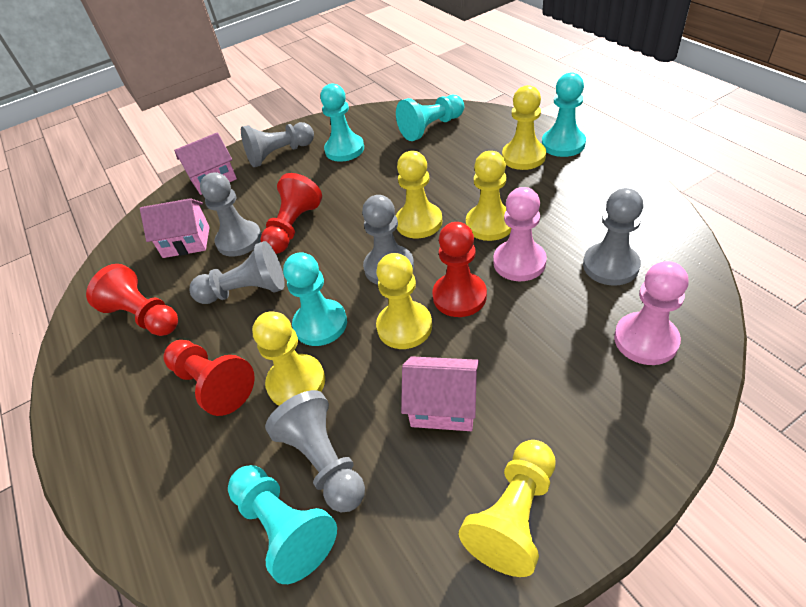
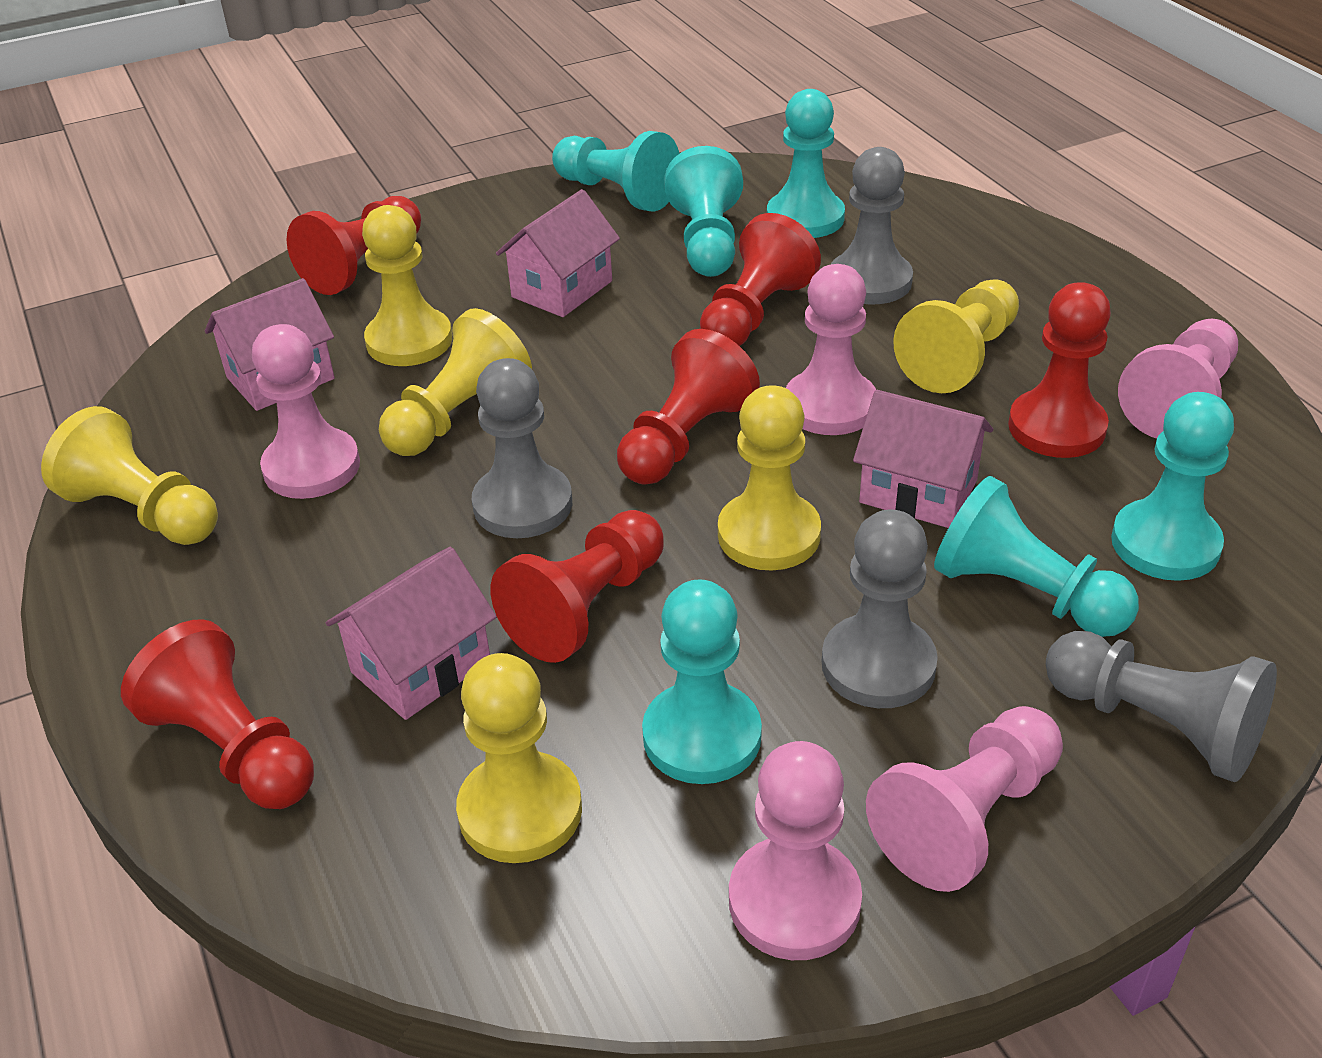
grey pawn: [190,241,285,304] [200,172,262,257] [241,122,314,167] [265,390,365,512] [362,195,414,285] [583,188,643,286] = 6 -> [472,358,572,538] [822,510,938,708] [830,147,913,304] [1046,631,1277,782] = 4
pink house: [140,198,210,258] [174,132,237,195] [401,356,479,431] = 3 -> [205,278,335,411] [326,547,497,720] [496,189,620,317] [853,390,993,528] = 4
pink pawn: [493,187,547,281] [614,261,689,365] = 2 -> [252,324,360,499] [729,741,862,960] [786,264,876,435] [866,706,1063,892] [1118,319,1238,439] = 5
red pawn: [86,264,178,336] [163,340,255,416] [261,173,322,254] [432,222,487,317] = 4 -> [121,619,314,809] [287,196,421,295] [491,510,664,663] [617,329,760,484] [700,213,821,346] [1008,283,1111,458] = 6
turquoise pawn: [228,465,337,584] [283,252,347,346] [320,84,364,162] [396,95,464,141] [542,72,586,157] = 5 -> [552,131,680,211] [642,579,762,784] [664,146,743,277] [767,89,845,238] [934,476,1139,637] [1111,392,1234,581] = 6

